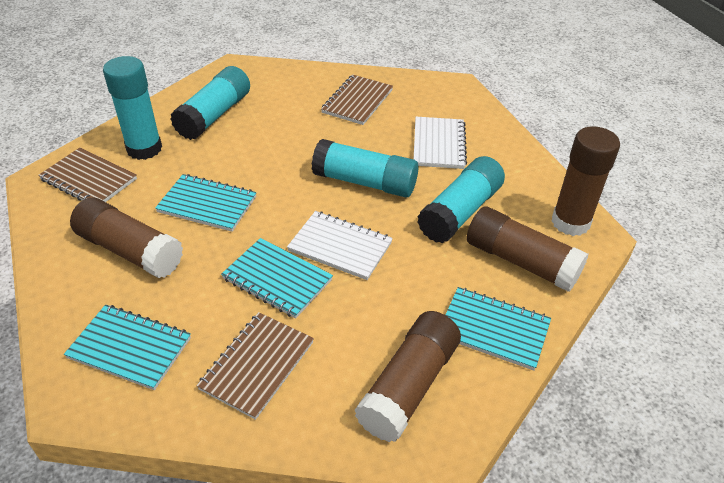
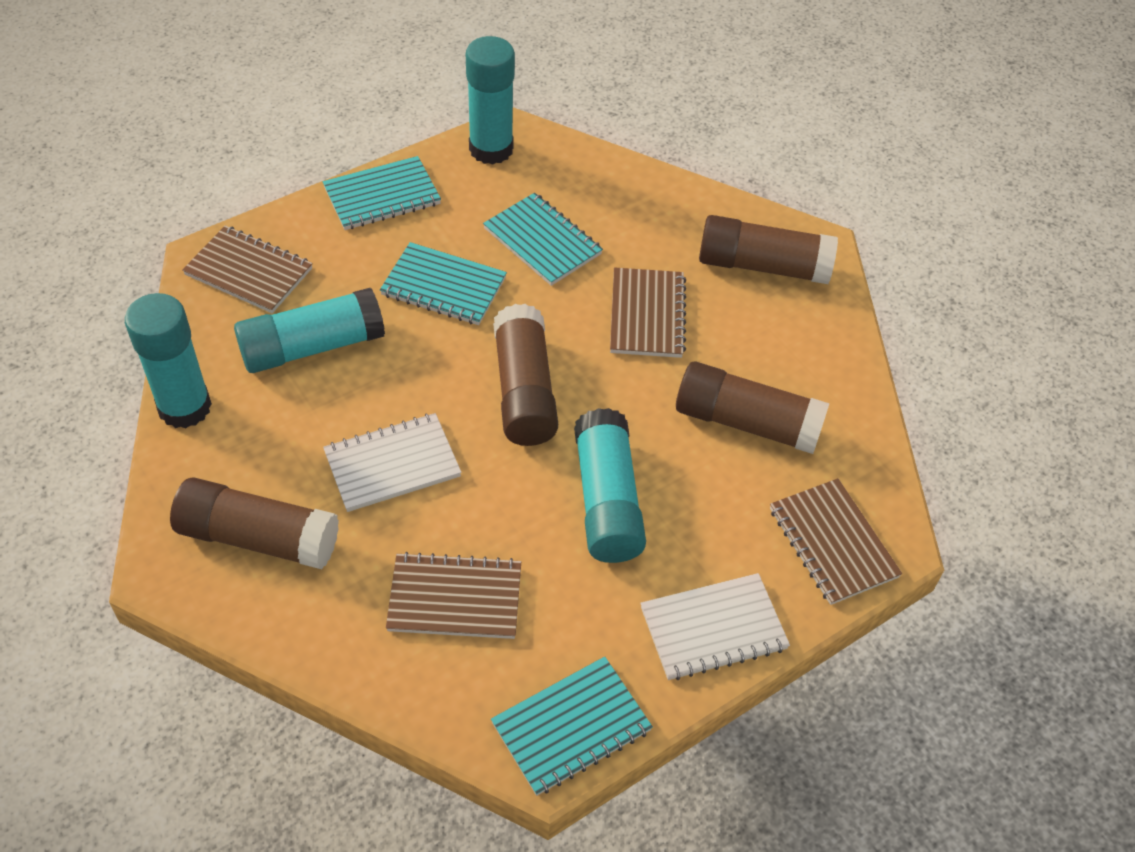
brown notebook: [38,148,137,202] [196,312,314,420] [321,75,393,125] = 3 -> [182,226,313,313] [386,552,521,639] [610,267,686,358] [770,478,902,605] = 4

